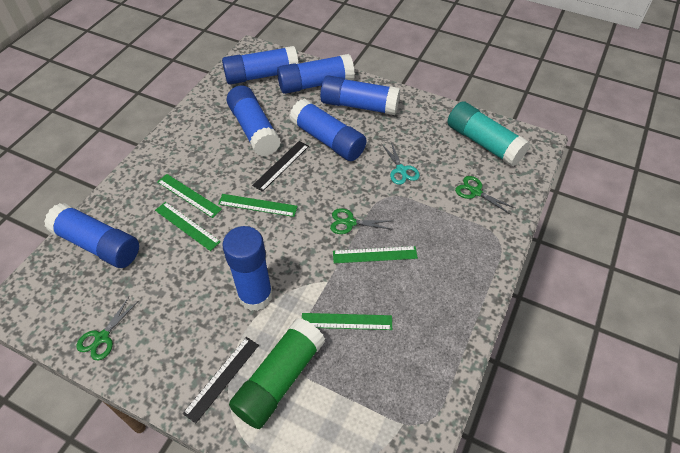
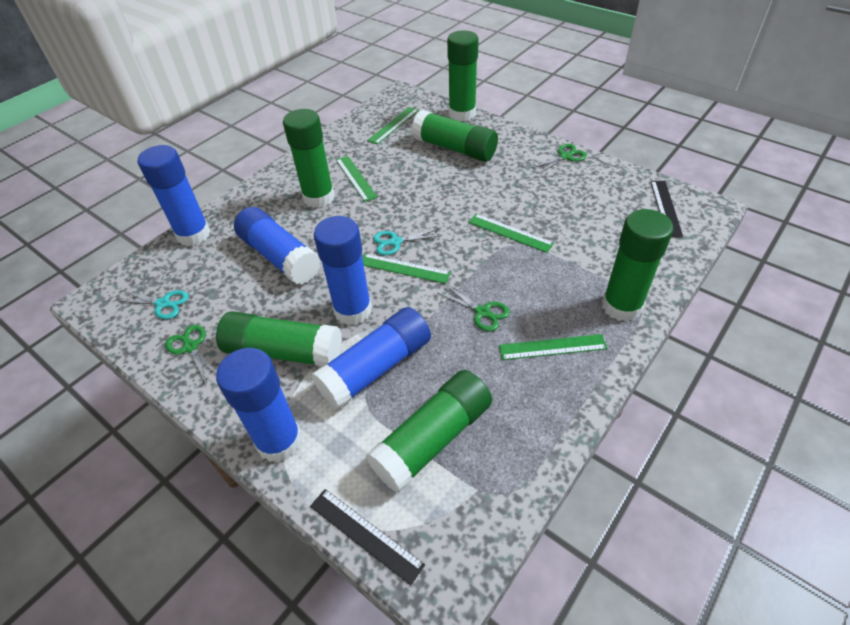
blue glue stick: [44,203,139,268] [222,46,299,84] [222,226,273,311] [226,85,281,156] [277,54,355,94] [289,98,367,161] [320,75,400,115] = 7 -> [138,145,211,246] [216,348,302,462] [234,207,321,285] [312,307,431,410] [314,216,372,325] = 5
green glue stick: [229,318,325,429] = 1 -> [216,311,342,367] [283,109,335,208] [366,370,492,493] [411,110,498,162] [447,30,479,121] [602,209,673,322] = 6
turquoise glue stick: [447,101,530,167] = 1 -> none = 0
turquoise scissors: [382,142,420,185] = 1 -> [115,290,189,319] [373,228,443,256] = 2

